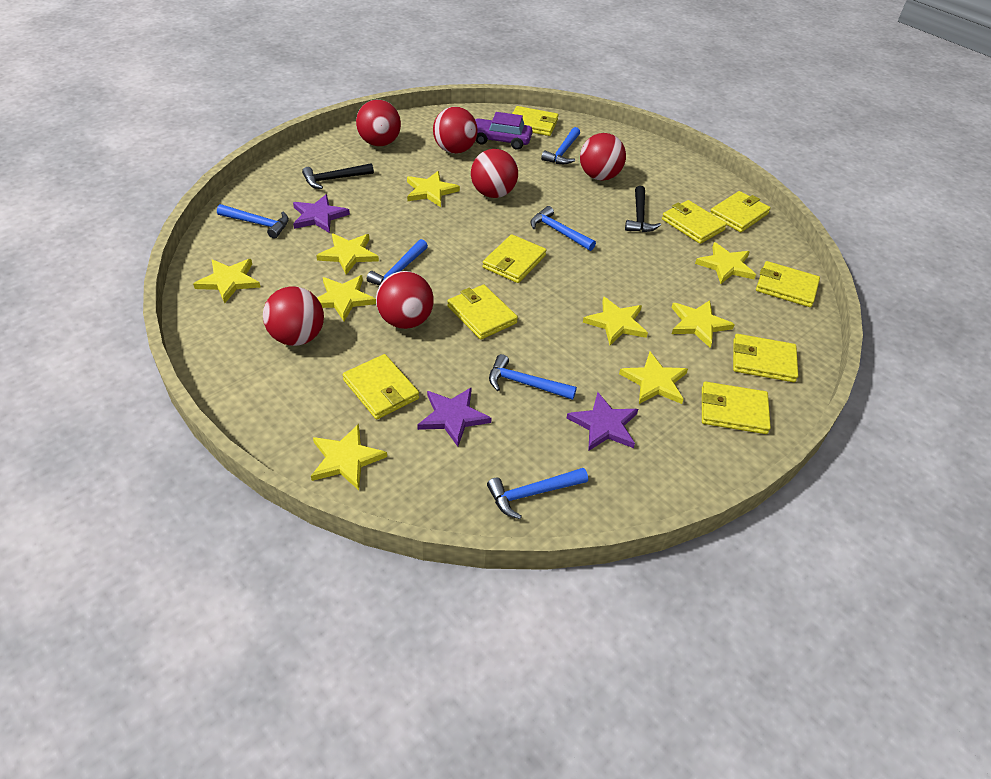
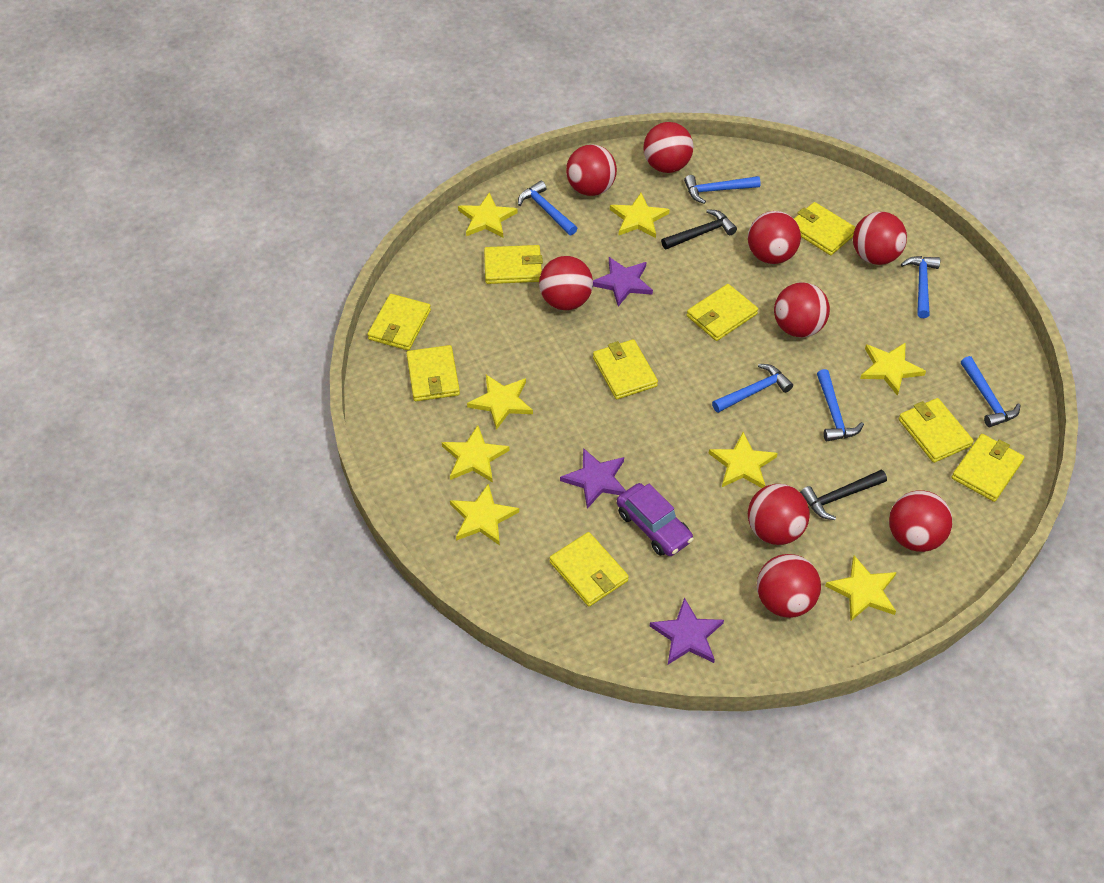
red ball: [263,286,324,346] [356,100,401,146] [376,271,434,329] [433,107,478,154] [471,149,518,198] [580,133,626,181] = 6 -> [539,256,593,310] [566,145,617,196] [643,122,694,173] [748,211,801,264] [748,484,810,545] [757,554,821,618] [774,282,830,337] [853,212,907,265] [889,490,952,552] = 9
yellow star: [193,259,261,303] [311,424,387,490] [316,233,379,275] [317,275,376,321] [407,171,460,207] [583,297,648,345] [619,352,688,404] [672,300,735,348] [695,242,756,284] = 9 -> [442,425,510,483] [450,484,519,545] [458,192,518,237] [467,375,533,430] [610,193,670,238] [708,432,778,488] [825,555,897,621] [860,342,926,396] = 8

